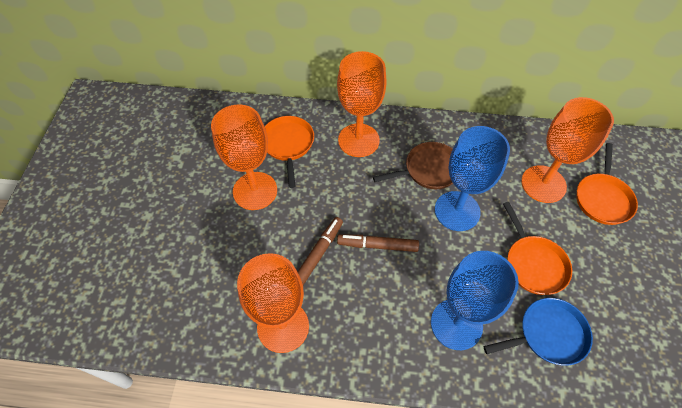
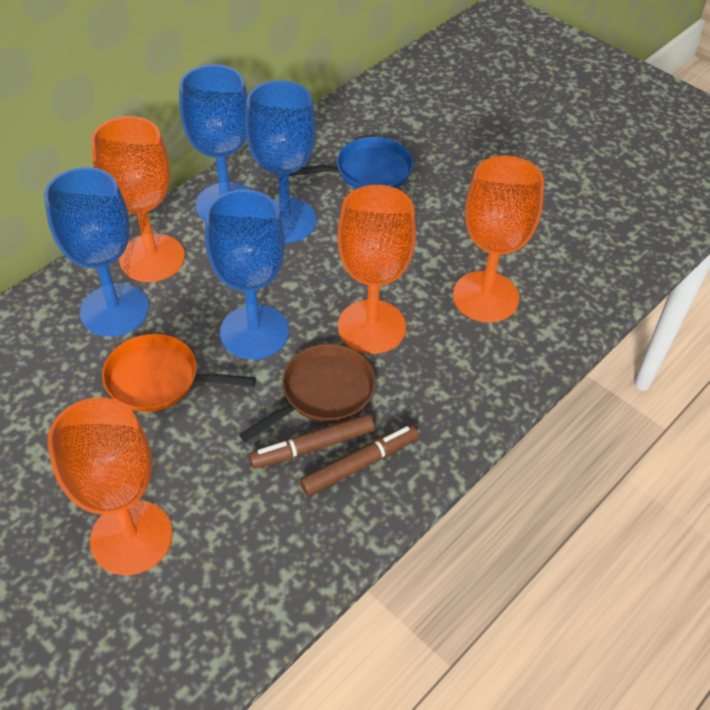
blue goblet: [431,251,519,350] [435,126,510,231] = 2 -> [44,167,149,337] [179,64,251,221] [205,189,289,359] [245,80,317,243] = 4
orange pan: [265,116,314,188] [503,202,572,295] [576,143,638,225] = 3 -> [102,334,256,412] = 1

